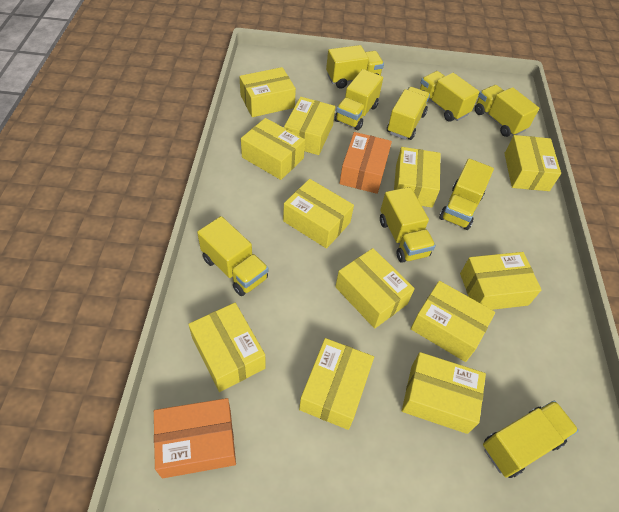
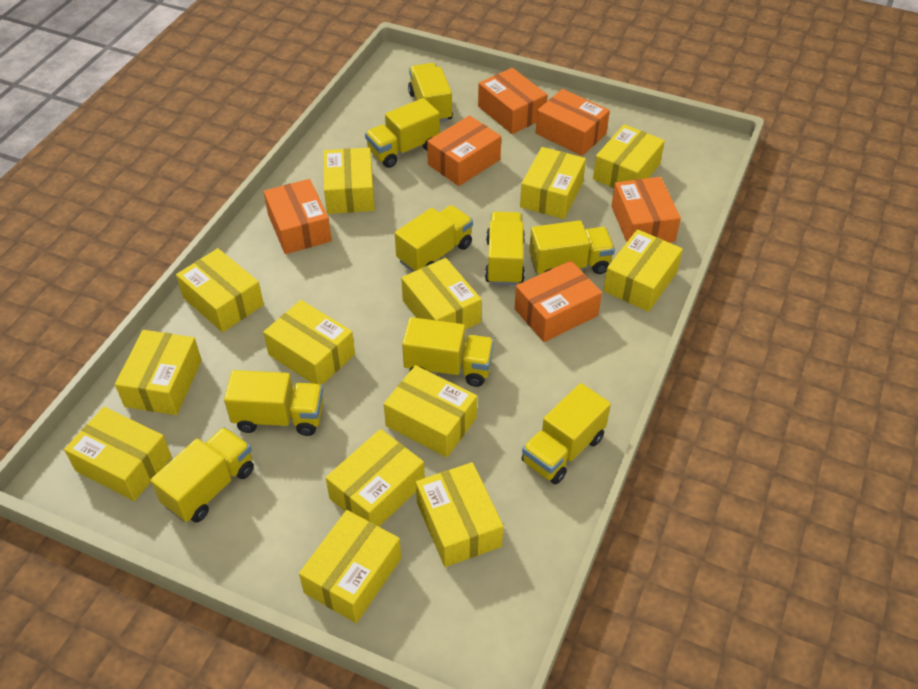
orange box: [154,398,236,478] [339,132,392,194] = 2 -> [264,179,332,254] [427,115,501,186] [478,68,547,134] [515,261,602,342] [536,89,610,156] [611,177,681,243] = 6
yellow box: [188,303,266,392] [239,67,296,117] [241,118,305,180] [283,179,354,249] [284,97,335,155] [299,338,374,430] [335,248,415,329] [394,147,440,208] [402,352,486,434] [411,281,495,362] [460,252,542,310] [504,135,561,191] = 12 -> [64,407,172,501] [115,330,202,415] [176,248,264,332] [263,300,355,385] [299,510,401,623] [323,148,375,214] [326,429,425,527] [384,365,477,457] [401,258,482,330] [416,462,504,567] [520,147,586,219] [593,124,665,188] [603,229,683,312] = 13

